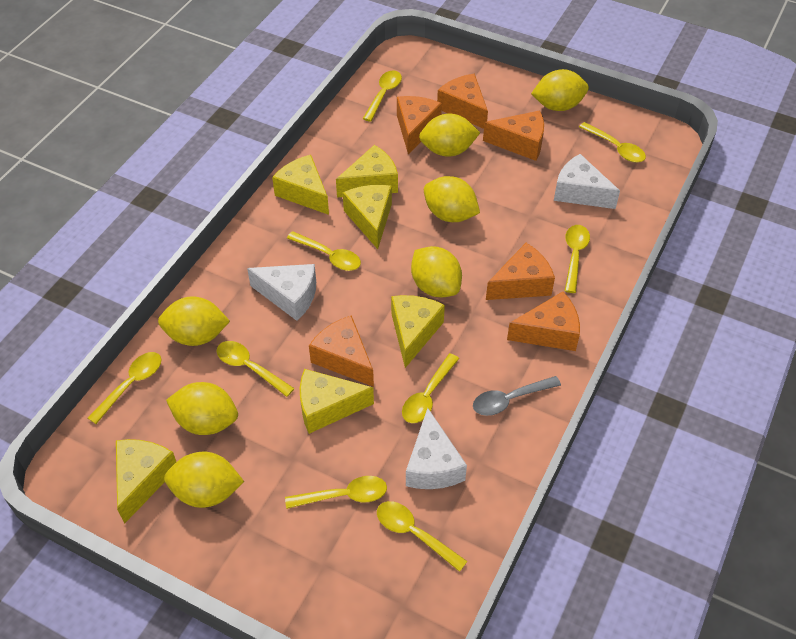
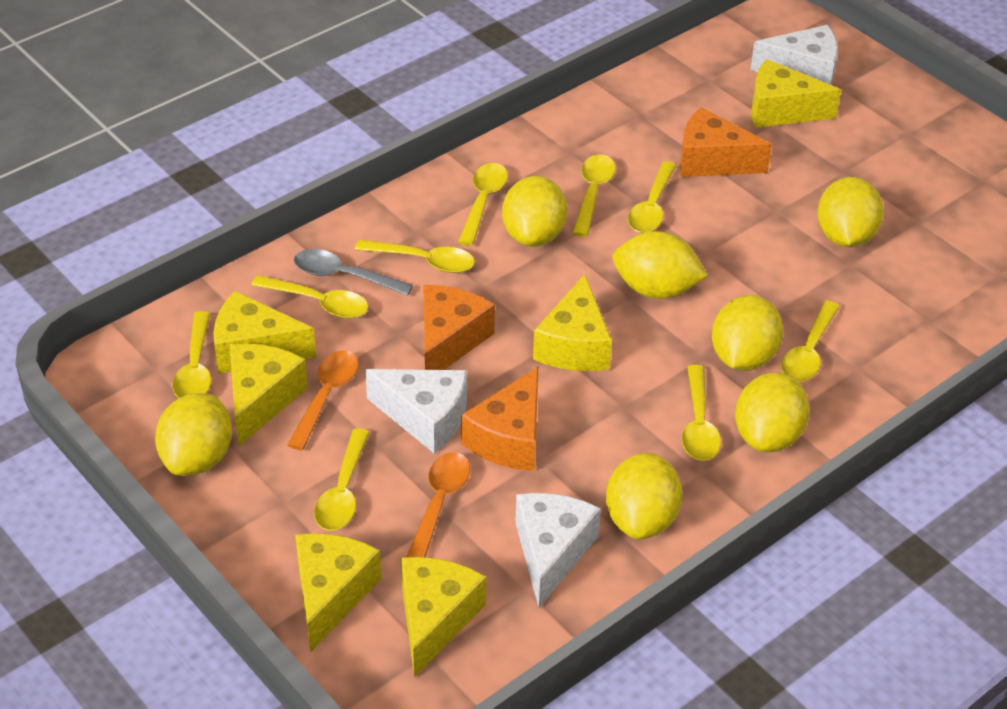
orange cheese: [309,315,374,387] [397,96,442,154] [437,74,488,129] [483,110,544,161] [486,243,555,300] [507,292,580,351] = 6 -> [423,285,495,370] [461,367,538,471] [680,107,772,177] = 3
orange spoon: none = 0 -> [288,350,358,450] [407,452,470,557] = 2

